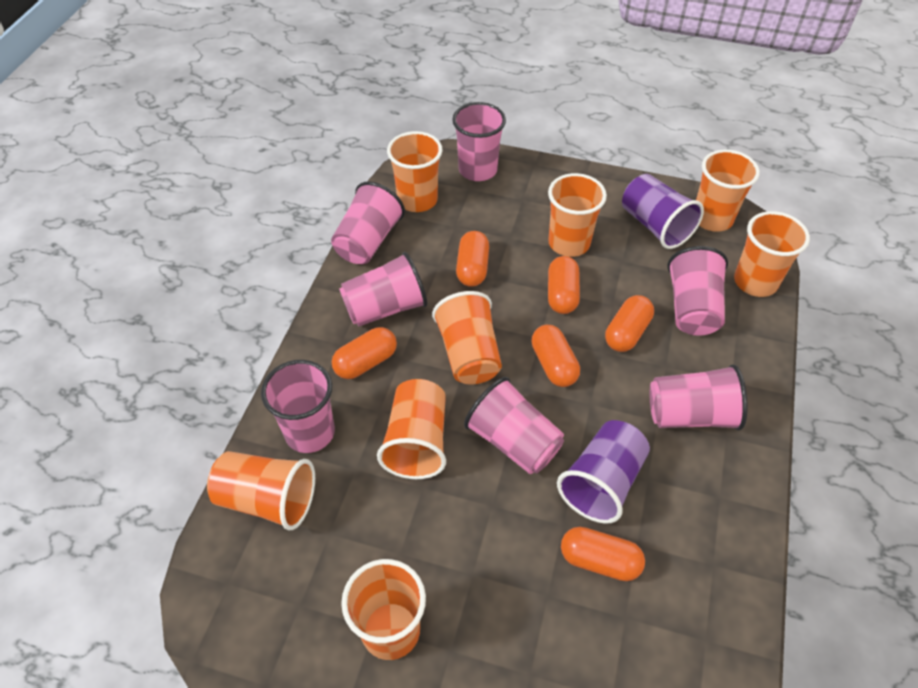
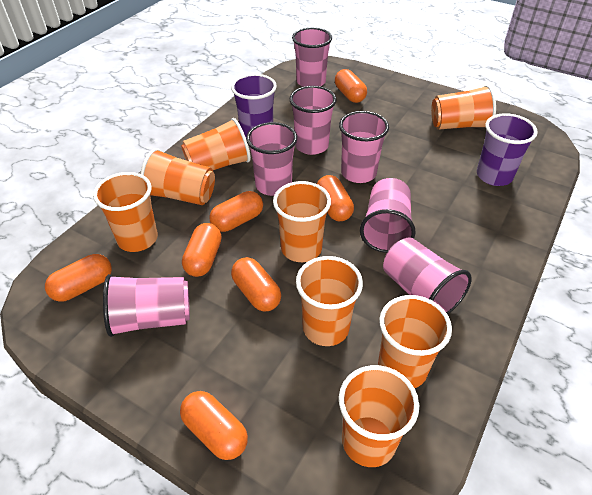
orange capsule: [332,327,397,379] [456,231,489,287] [531,325,580,387] [548,256,580,314] [561,527,645,581] [605,295,654,352] = 6 -> [45,254,112,302] [180,391,248,460] [182,223,222,277] [209,191,263,232] [231,257,281,312] [317,175,354,221] [335,69,367,103] = 7

